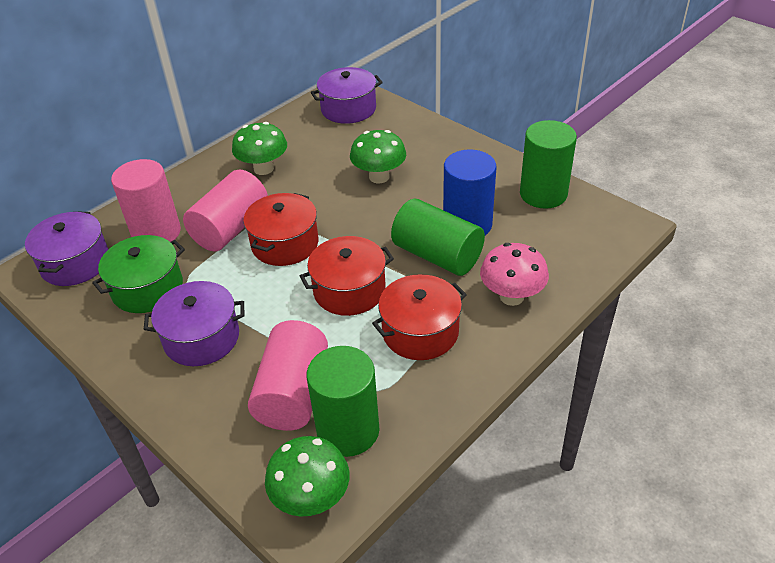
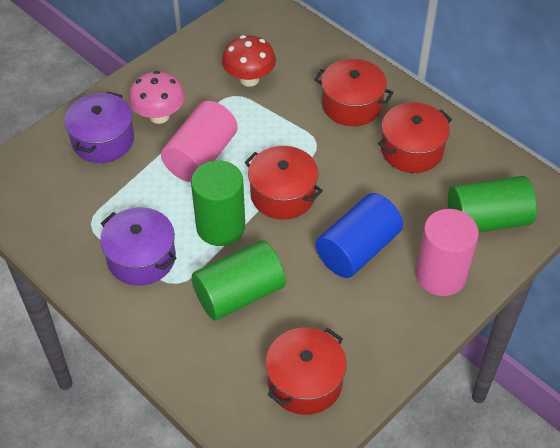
green mushroom: [232,122,287,175] [265,436,349,516] [350,130,406,183] = 3 -> none = 0
green pot: [92,235,185,313] = 1 -> none = 0
pink cylinder: [111,159,181,242] [183,169,268,251] [248,320,328,431] = 3 -> [161,101,238,182] [416,209,479,296] = 2
purple pot: [25,211,108,286] [144,281,245,366] [311,67,383,124] = 3 -> [64,92,134,163] [100,207,177,286] = 2
red mushroom: none = 0 -> [222,35,276,86] = 1
red pot: [243,193,319,266] [300,236,394,316] [372,274,467,360] = 3 -> [245,146,323,220] [265,327,347,415] [314,59,393,126] [378,102,452,173] = 4

